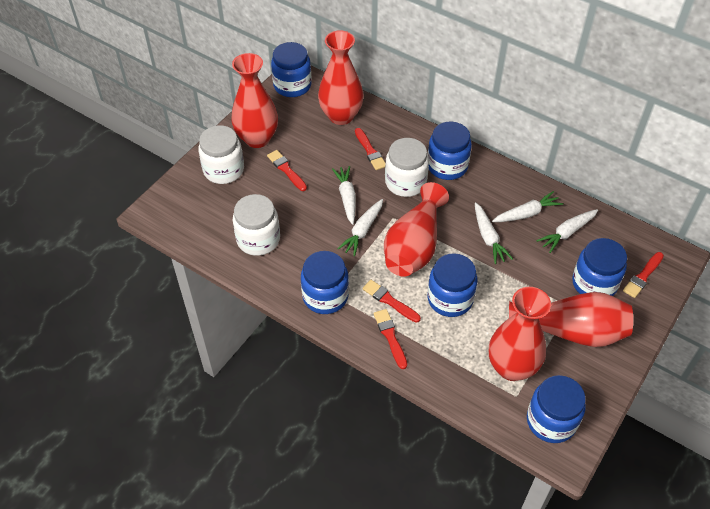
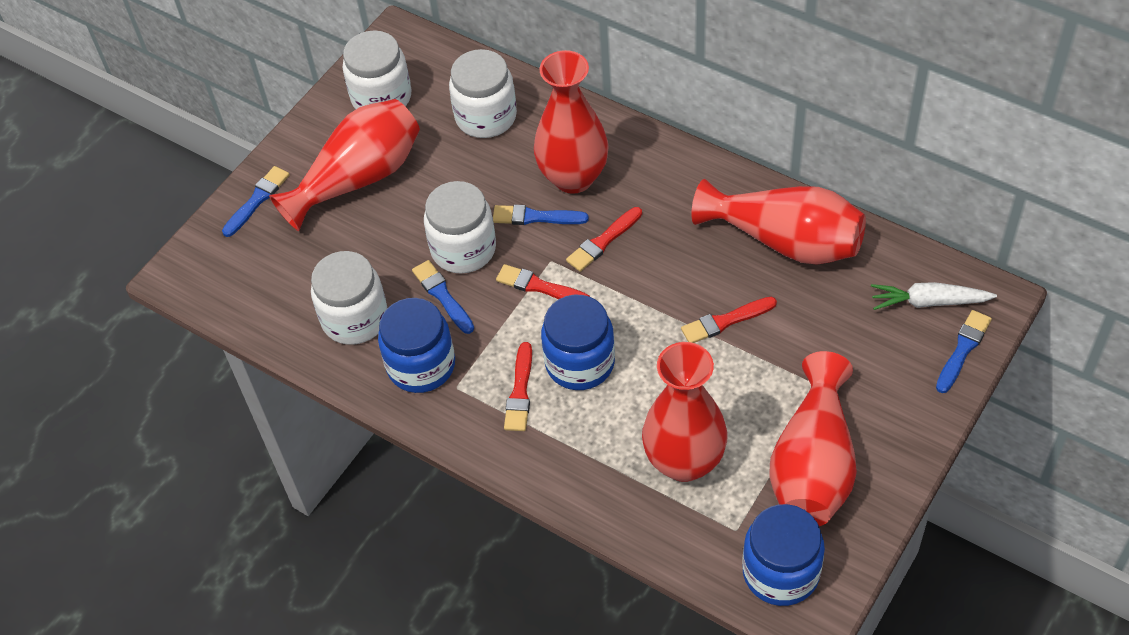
blue brush: none = 0 -> [222,166,290,237] [412,260,474,334] [493,205,589,225] [936,310,992,393] = 4
blue jar: [271,42,311,97] [301,251,349,314] [428,122,472,180] [428,253,478,317] [527,375,586,443] [572,238,627,296] = 6 -> [378,298,455,393] [541,295,615,390] [742,504,825,606] = 3
red brush: [267,150,307,191] [355,128,386,170] [363,280,421,323] [374,309,407,369] [623,252,664,298] = 5 -> [496,264,590,299] [504,342,532,431] [566,207,642,272] [681,297,777,343] = 4
white carrot: [332,166,356,225] [337,199,383,256] [475,202,513,264] [492,191,563,222] [536,209,598,253] = 5 -> [871,282,997,310] = 1
white jar: [198,125,244,184] [233,194,280,256] [385,138,429,197] = 3 -> [311,251,387,345] [343,31,412,109] [424,181,496,274] [449,49,517,138] = 4

